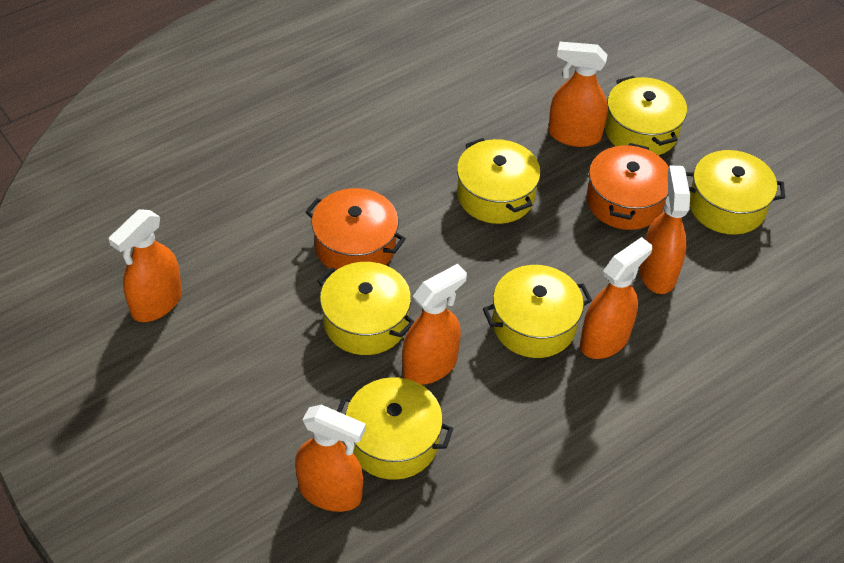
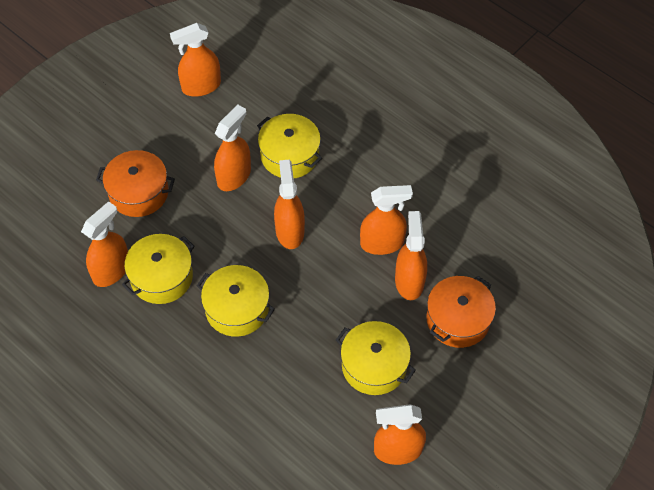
orange spray bottle: [109,209,182,322] [295,405,366,512] [402,264,467,385] [548,42,608,147] [580,237,652,359] [639,165,690,294] = 6 -> [81,201,128,287] [170,23,221,97] [214,105,251,191] [274,160,305,249] [360,185,413,255] [374,404,426,465] [395,211,427,300] = 7
yellow pot: [317,262,414,355] [337,377,453,480] [457,138,541,224] [483,265,592,358] [605,76,687,155] [686,150,785,235] = 6 -> [122,234,195,304] [197,265,275,337] [257,114,322,178] [336,321,416,395] = 4

